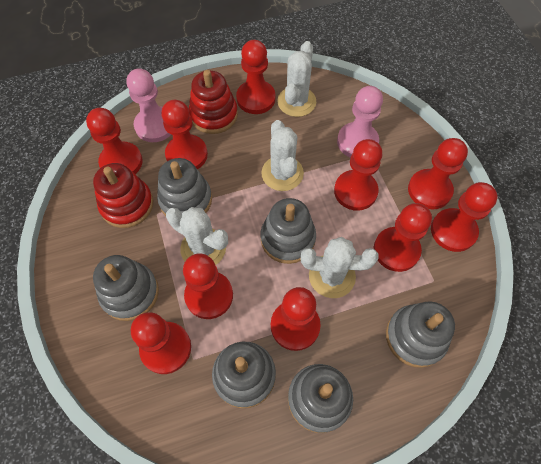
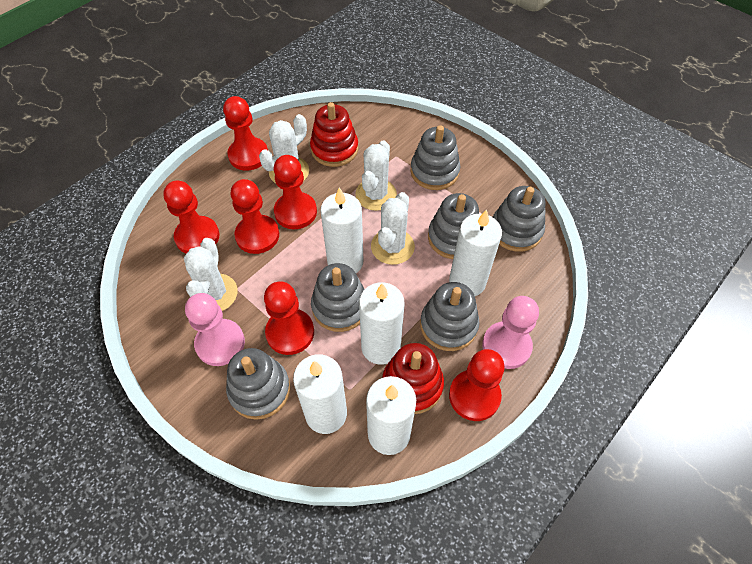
red pawn: [86,108,143,174] [131,312,191,374] [161,100,208,169] [183,253,233,319] [236,40,276,114] [271,287,321,351] [334,139,382,211] [374,203,432,272] [408,138,468,209] [431,182,497,252] = 10 -> [163,181,219,254] [223,96,268,171] [230,179,279,254] [264,281,314,355] [274,155,317,229] [449,349,505,421] = 6
white candle: none = 0 -> [293,354,347,434] [320,187,364,273] [359,282,405,365] [366,376,416,455] [449,209,502,296] = 5

